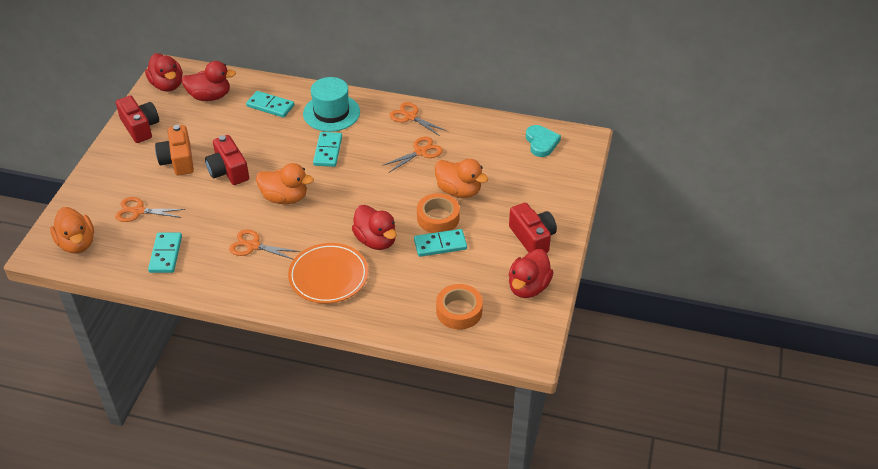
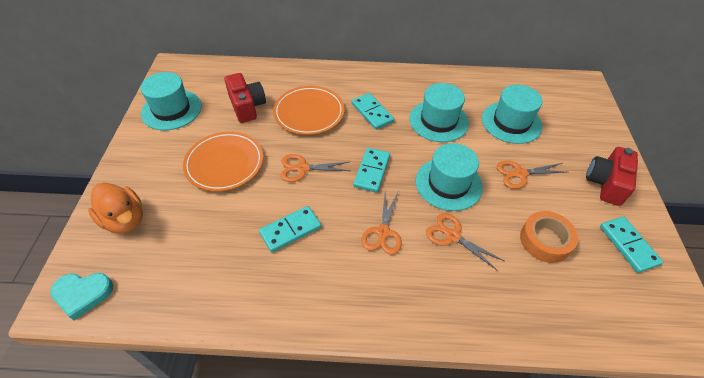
orange camera: [155,125,194,175] = 1 -> none = 0
orange duck: [50,207,94,254] [256,163,314,204] [435,159,488,198] = 3 -> [88,182,143,234] = 1
orange plate: [288,243,368,304] = 1 -> [183,132,263,192] [273,86,345,135] = 2
orange tape: [417,193,460,233] [436,284,483,330] = 2 -> [520,211,578,263] = 1
red camera: [116,95,159,143] [205,135,249,185] [509,203,557,253] = 3 -> [224,73,266,123] [586,147,638,206] = 2
red duck: [145,53,183,92] [181,61,236,101] [352,205,397,250] [509,249,554,298] = 4 -> none = 0
turquoise hat: [303,77,360,132] = 1 -> [141,72,202,130] [409,83,469,142] [416,143,483,211] [482,85,543,144] = 4

